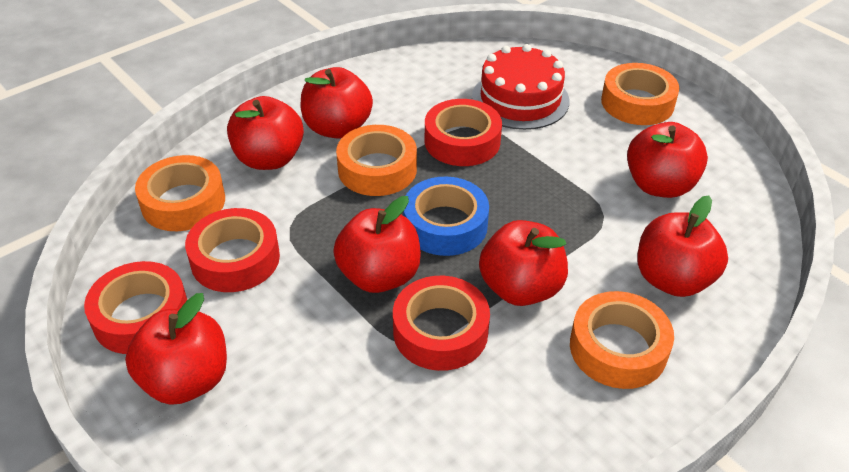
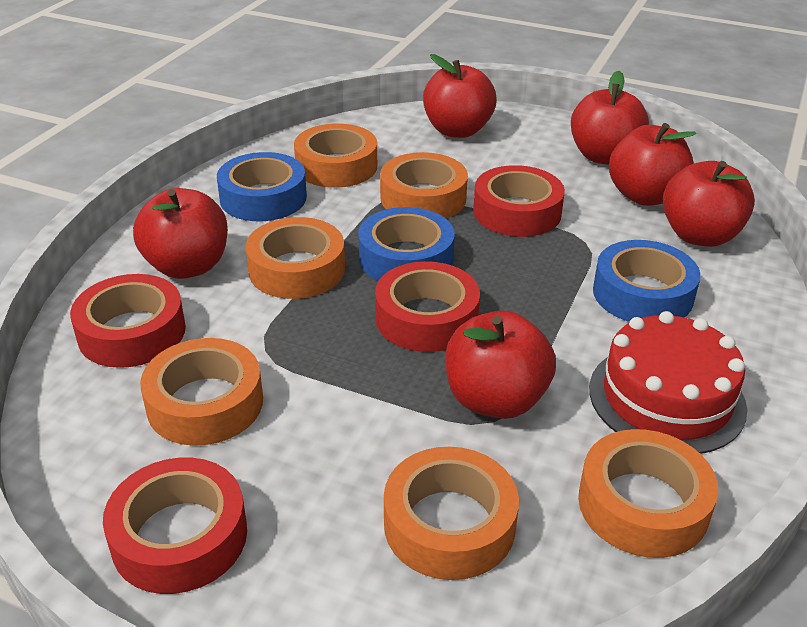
blue tape: [403,177,489,256] = 1 -> [217,152,307,221] [359,207,455,281] [593,240,700,322] = 3
orange tape: [135,155,225,231] [336,125,417,196] [570,291,674,389] [601,63,679,125] = 4 -> [140,338,263,446] [246,217,345,299] [294,124,377,188] [380,152,468,218] [384,447,519,580] [578,429,718,558] = 6
red apple: [125,293,227,405] [227,96,304,170] [301,67,373,139] [333,196,421,293] [479,220,568,306] [627,122,708,198] [637,196,728,297] = 7 -> [133,188,228,279] [423,54,497,138] [446,311,556,419] [571,71,649,165] [609,123,696,206] [663,161,755,247] = 6

